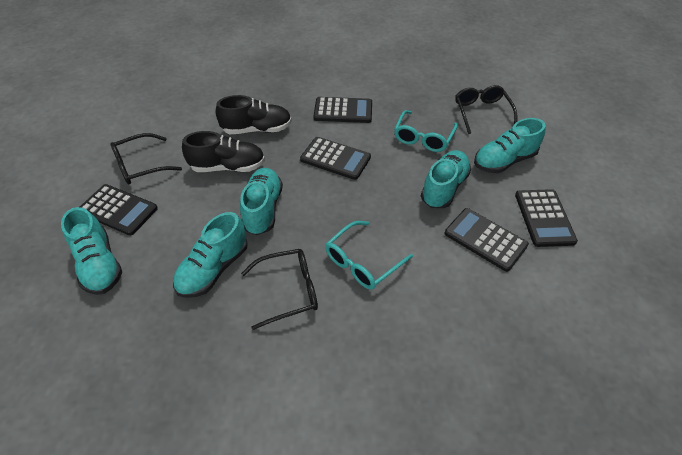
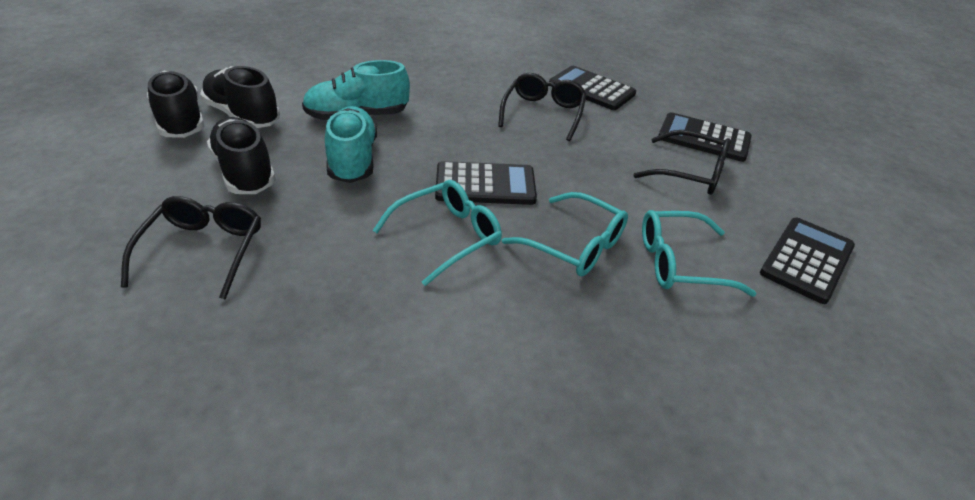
black calculator: [80,184,158,236] [300,137,371,180] [313,97,372,123] [445,208,529,272] [515,189,578,247] = 5 -> [435,161,537,205] [549,66,636,110] [658,112,752,162] [760,217,855,304] = 4
black shoe: [182,131,265,172] [216,95,292,134] = 2 -> [147,71,204,138] [200,66,280,128] [207,117,276,194] = 3
turquoise glasses: [325,221,413,290] [394,110,458,152] = 2 -> [372,180,502,286] [502,192,628,276] [642,210,757,297] = 3
turquoise shoe: [61,207,122,295] [173,212,248,298] [240,168,283,235] [421,150,471,208] [474,118,546,173] = 5 -> [302,60,410,120] [325,106,377,183] = 2

